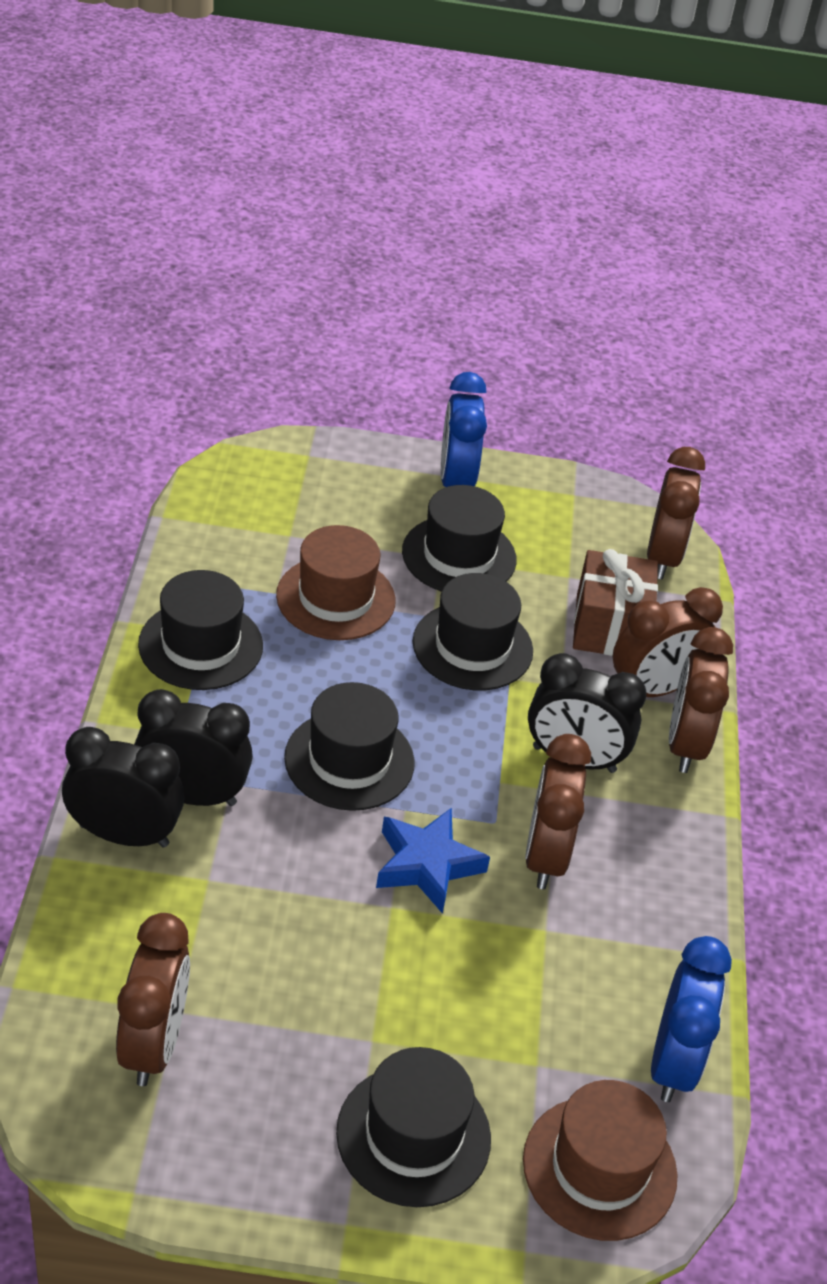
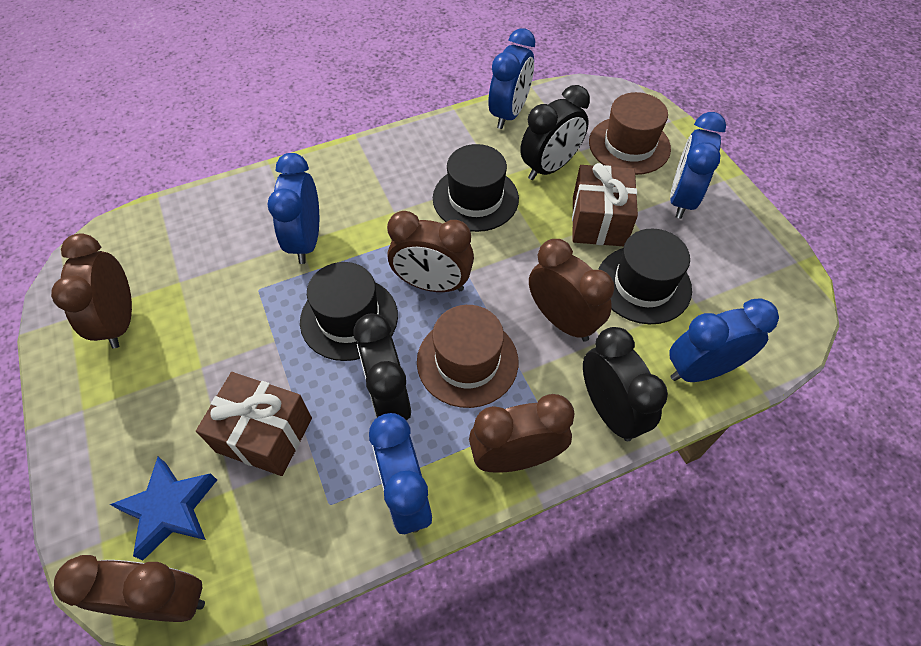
black hat: [138,570,263,690] [284,682,415,811] [336,1047,491,1207] [402,485,517,592] [413,573,533,690] = 5 -> [300,262,398,361] [433,144,519,232] [598,229,692,324] = 3
blue clock: [441,372,487,487] [651,936,732,1102] = 2 -> [267,153,319,264] [369,413,432,534] [489,28,535,129] [669,298,779,382] [670,112,726,219] = 5
brown gift: [573,549,658,656] = 1 -> [196,372,312,476] [572,163,638,246] = 2

